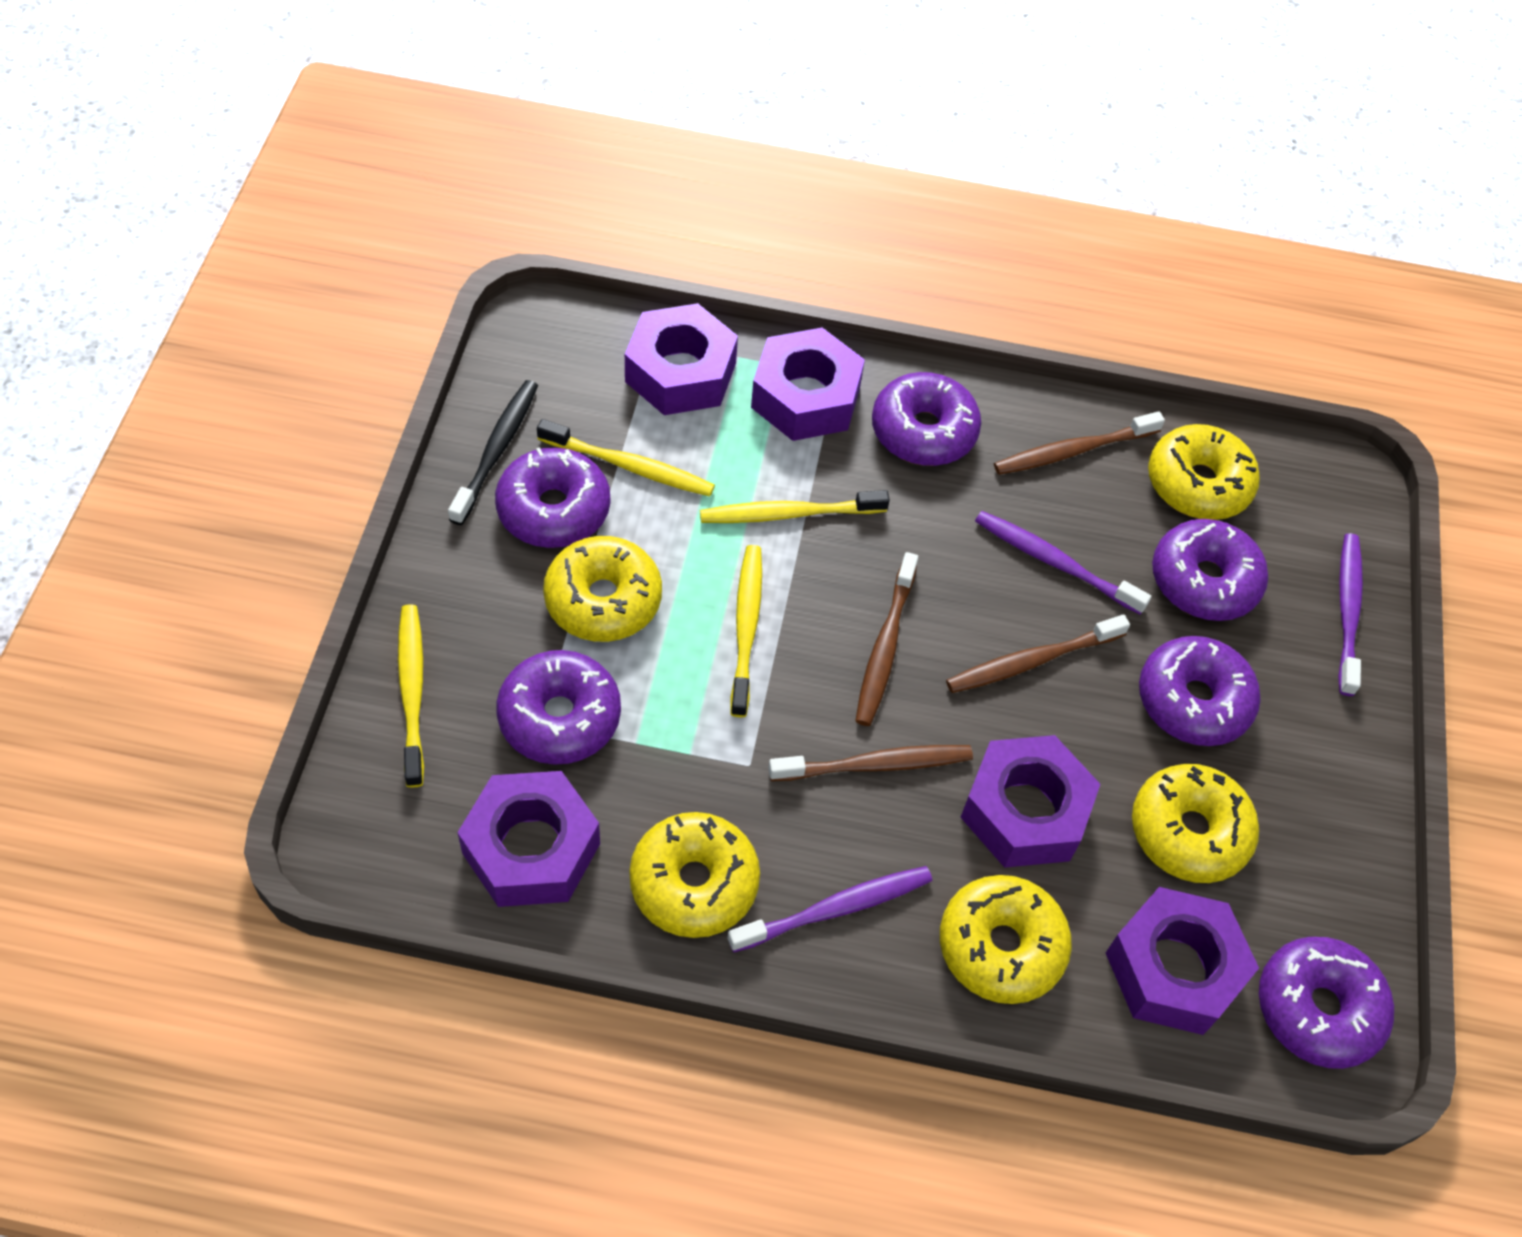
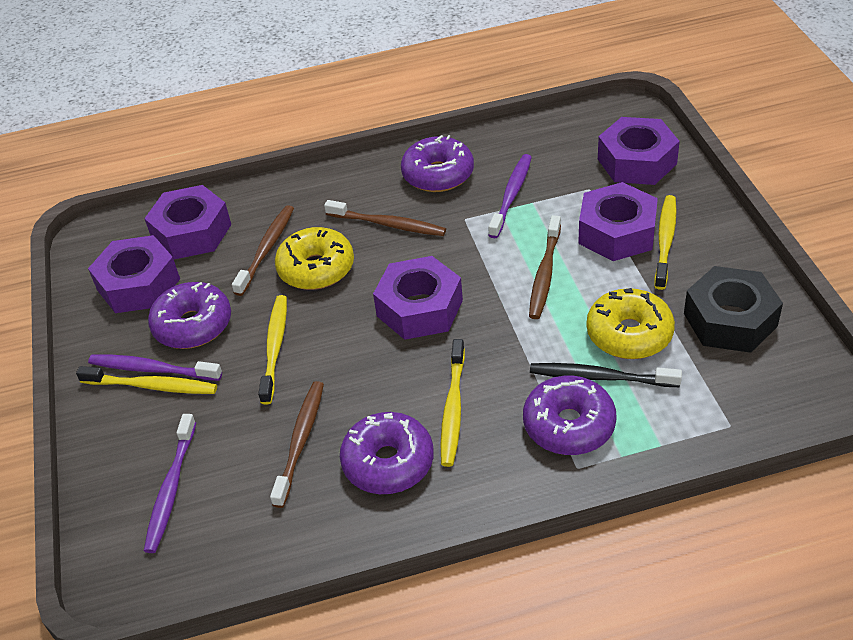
black nut: none = 0 -> [684,266,783,353] = 1
purple donut: [495,447,610,548] [496,650,621,765] [872,372,981,466] [1139,636,1261,746] [1152,519,1268,621] [1259,937,1394,1069] = 6 -> [148,282,231,349] [340,412,434,494] [401,135,474,192] [523,376,617,455] = 4
yellow donut: [543,536,662,642] [629,812,760,938] [940,875,1072,1004] [1132,764,1259,883] [1148,424,1260,520] = 5 -> [275,227,354,290] [587,288,675,359] = 2

